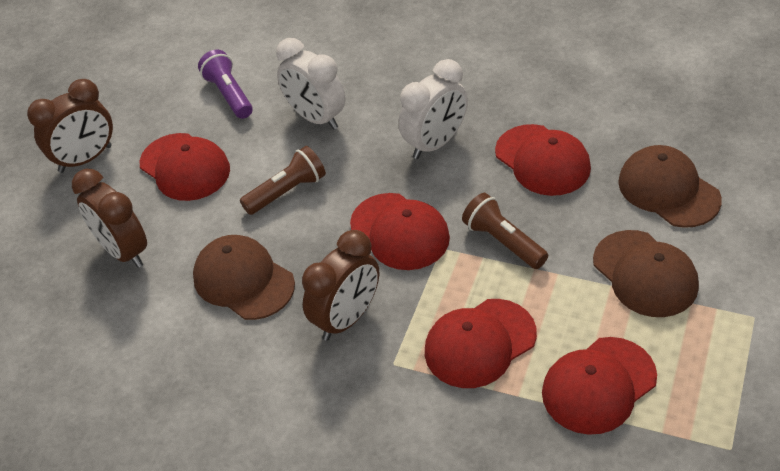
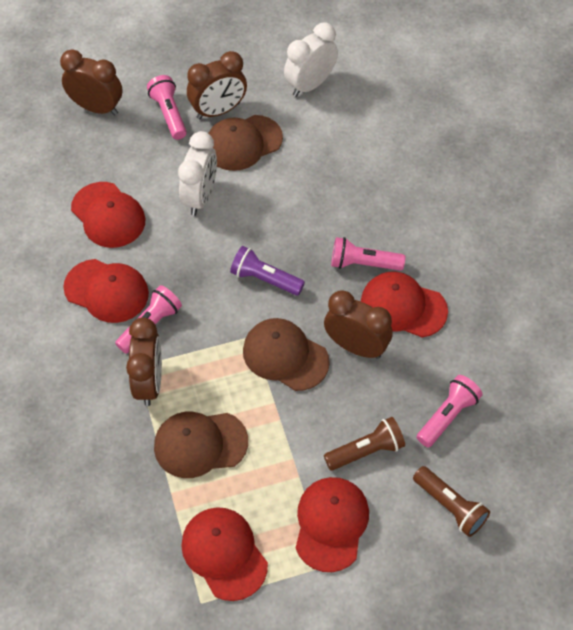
brown clock: [27,79,113,173] [72,169,147,268] [302,230,379,341] = 3 -> [60,50,122,115] [126,317,162,406] [187,51,247,119] [324,290,393,359] = 4
pink flashlight: none = 0 -> [115,285,182,354] [147,75,187,140] [331,237,405,271] [417,375,483,447] = 4

